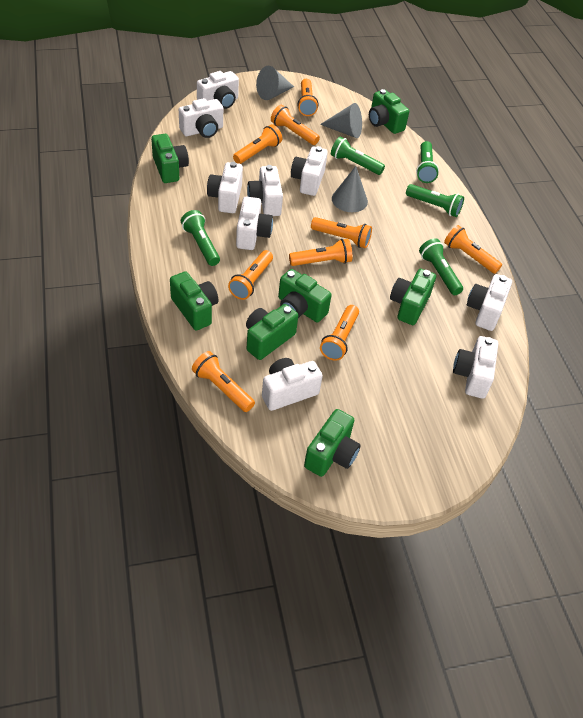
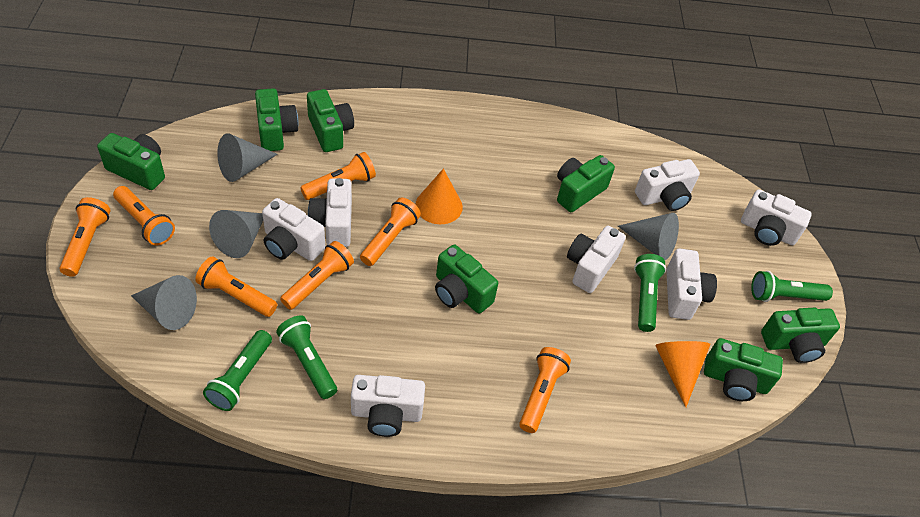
green flashlight: [181,210,220,266] [331,136,385,175] [406,184,464,217] [416,141,439,183] [419,238,463,295] = 5 -> [203,330,272,411] [276,315,337,399] [634,254,666,332] [751,271,833,302] = 4
grey cone: [256,66,294,100] [320,103,362,138] [332,166,368,212] = 3 -> [131,275,197,330] [209,210,263,258] [217,133,278,182] [618,213,679,260] = 4
orange cone: none = 0 -> [415,168,463,224] [655,341,711,407] = 2
orange flashlight: [192,351,255,412] [228,250,273,300] [233,124,282,164] [271,105,320,145] [289,239,352,266] [298,79,318,116] [311,217,372,248] [320,305,359,361] [444,225,502,274] = 9 -> [59,197,111,277] [113,186,175,246] [195,256,277,317] [280,241,354,310] [300,152,376,200] [360,197,421,266] [519,347,571,433] = 7
white camera: [179,98,223,138] [197,71,239,109] [207,162,243,213] [236,197,273,250] [247,165,283,216] [262,358,323,411] [291,146,328,196] [453,336,498,399] [467,274,512,331] = 9 -> [262,198,325,261] [308,178,352,247] [351,375,425,437] [567,226,626,293] [635,159,700,211] [666,248,717,320] [741,189,812,246] = 7

